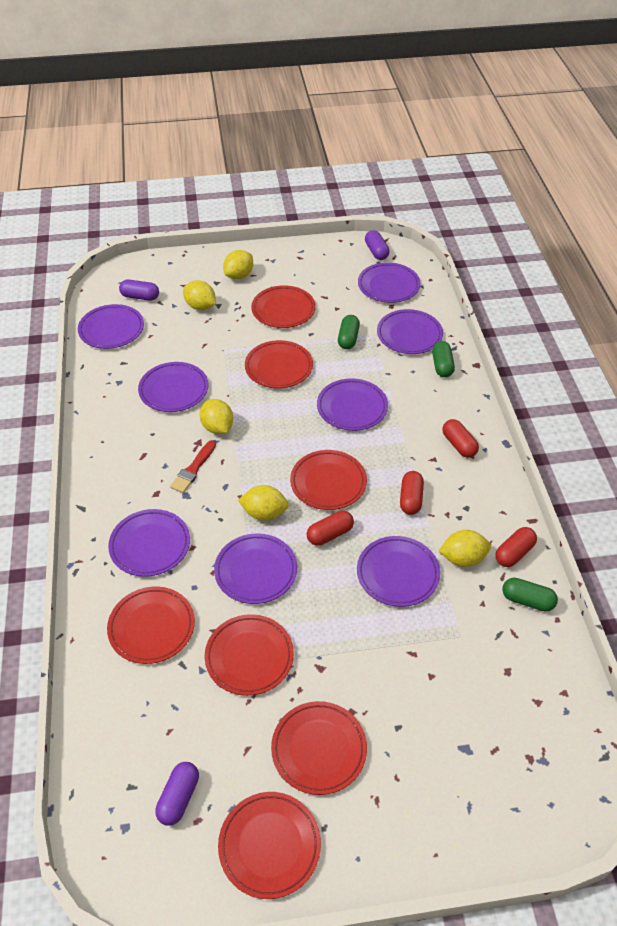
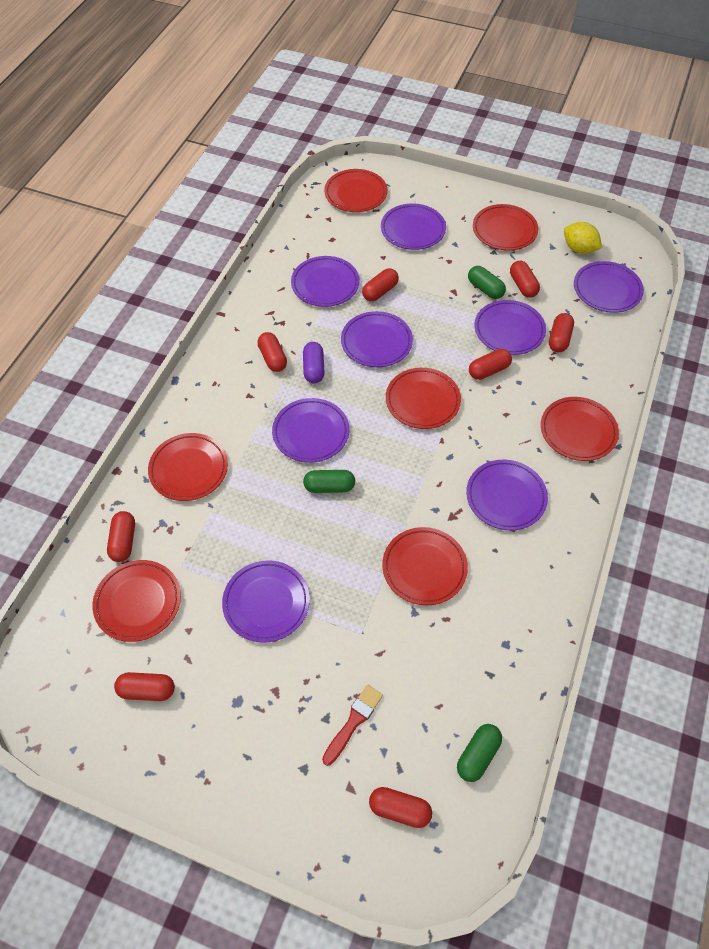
purple capsule: [119,279,159,301] [155,762,199,826] [365,230,390,260] = 3 -> [303,342,324,384] = 1
red capsule: [307,511,354,546] [400,471,424,515] [442,419,479,458] [495,527,537,567] = 4 -> [107,511,135,562] [114,672,175,701] [258,332,287,372] [362,268,399,301] [369,787,432,828] [469,349,512,380] [510,261,540,298] [549,313,574,352] = 8
yellow lemon: [183,280,216,310] [200,399,233,434] [223,250,253,279] [238,485,289,521] [439,530,491,567] = 5 -> [564,222,602,254] = 1

